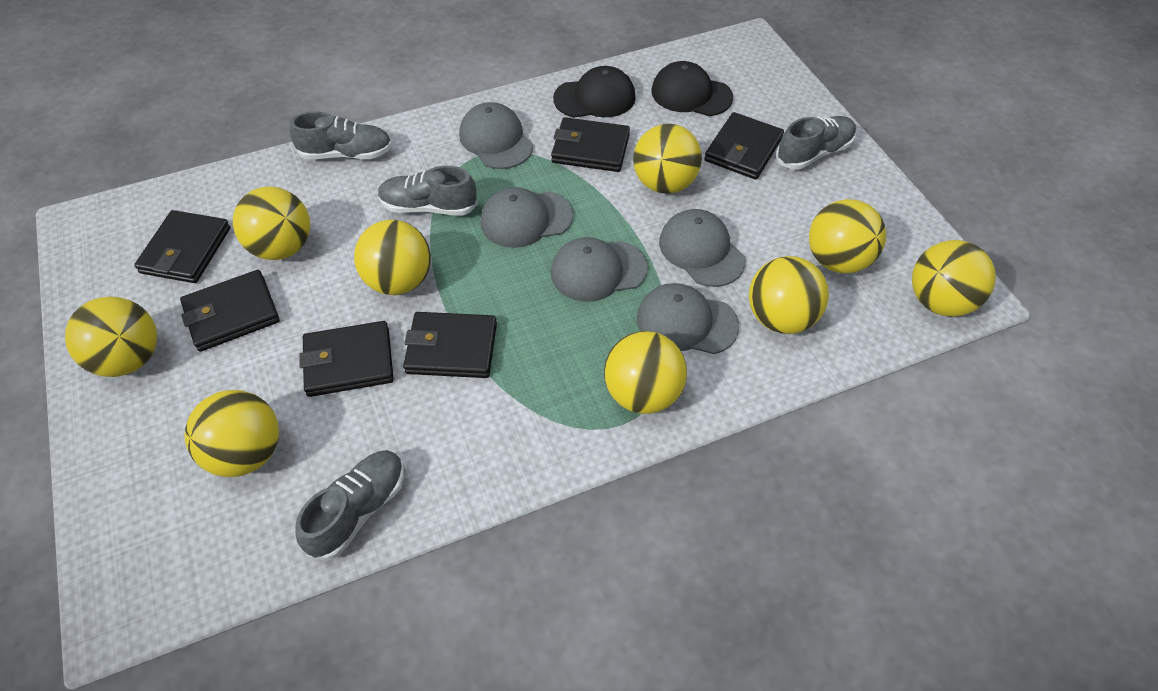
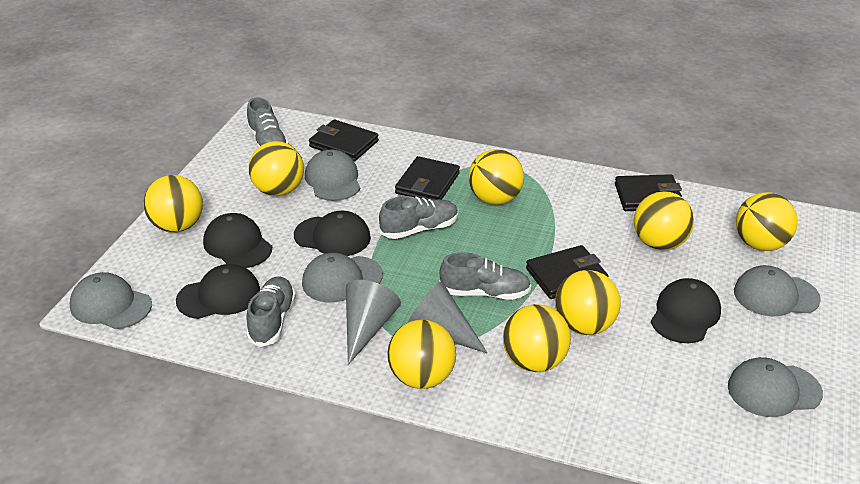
black cap: [553,66,636,118] [651,61,733,116] = 2 -> [176,264,260,319] [203,213,272,268] [294,211,371,256] [651,278,721,343] = 4
black wallet: [134,210,231,283] [180,270,280,352] [299,321,394,397] [403,312,497,378] [551,117,630,172] [704,112,784,180] = 6 -> [309,119,379,162] [395,156,460,200] [526,245,608,299] [615,174,682,211] = 4
grey cone: none = 0 -> [346,280,401,365] [407,281,488,354] = 2
yellow ball: [65,296,157,377] [185,390,279,477] [233,186,310,260] [354,220,431,295] [604,331,687,414] [633,123,702,194] [749,256,829,334] [809,199,886,273] [912,240,996,317] = 9 -> [144,175,203,233] [249,141,304,196] [387,320,456,389] [469,149,524,205] [503,304,571,372] [555,270,621,335] [634,191,694,250] [736,192,798,251] = 8

